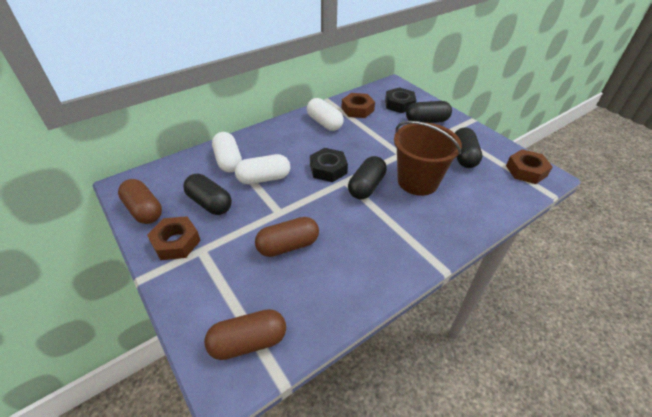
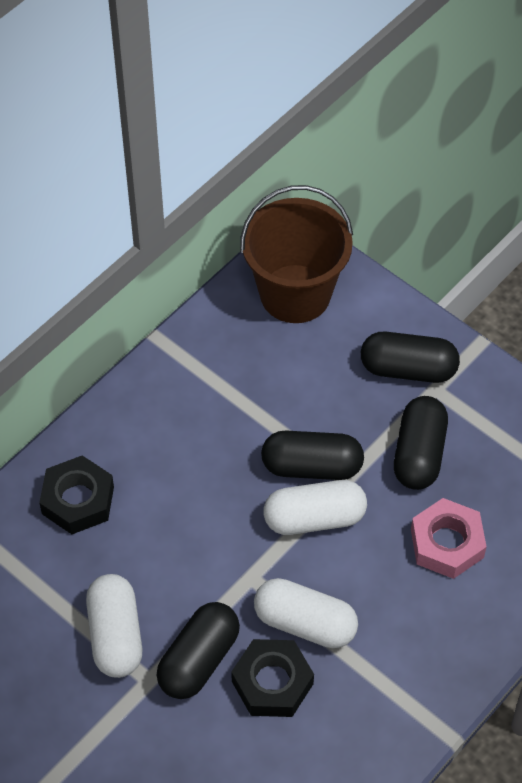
brown capsule: [118,179,162,224] [204,309,286,360] [255,217,319,257] = 3 -> none = 0
brown nut: [147,216,201,260] [341,93,375,118] [506,149,553,184] = 3 -> none = 0
pink nut: none = 0 -> [411,498,487,579] = 1

